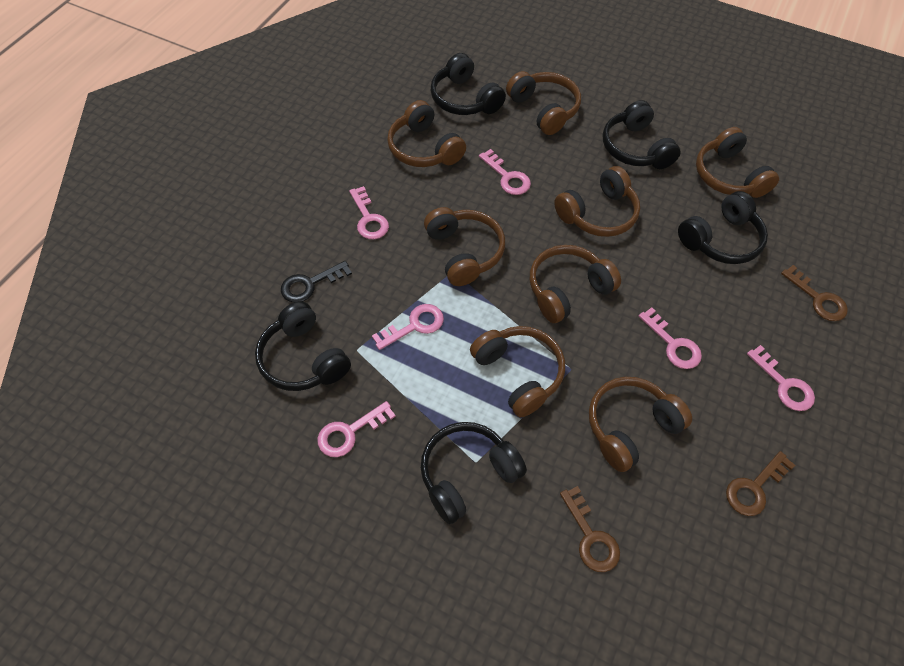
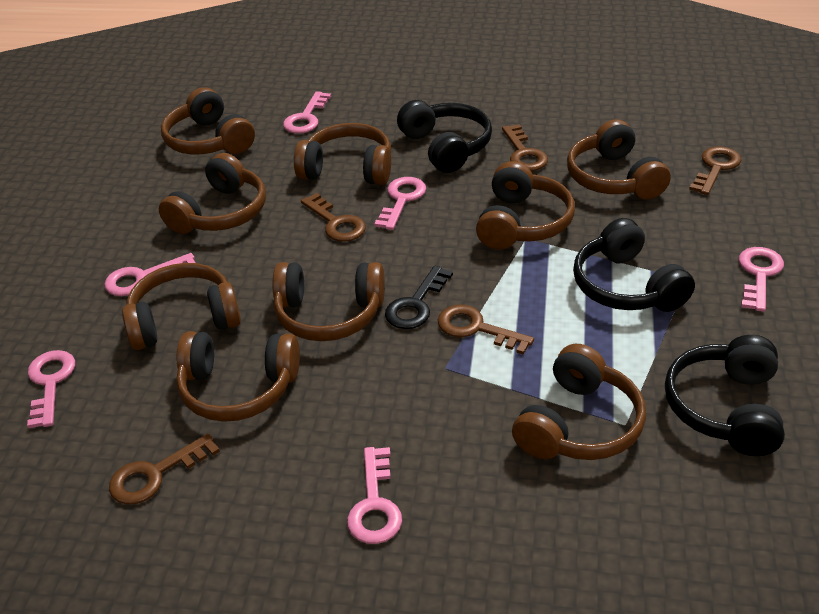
black headphones: [255,301,351,391] [421,422,527,524] [430,53,506,115] [603,100,681,169] [678,191,768,264] = 5 -> [397,100,492,173] [573,218,695,312] [665,335,785,456] = 3
brown headphones: [387,100,466,167] [424,207,505,286] [470,326,565,417] [506,71,581,135] [530,245,621,323] [554,166,640,237] [589,377,692,472] [696,127,779,198] = 8 -> [122,263,241,350] [159,153,266,234] [161,87,255,154] [176,331,300,422] [273,262,385,341] [294,123,391,185] [476,161,575,249] [512,344,646,460] [567,119,671,200] = 9
brown key: [560,486,620,572] [726,451,795,516] [781,265,848,321] = 3 -> [109,433,220,504] [301,193,366,242] [438,305,534,355] [502,124,548,171] [689,146,741,195] = 5

